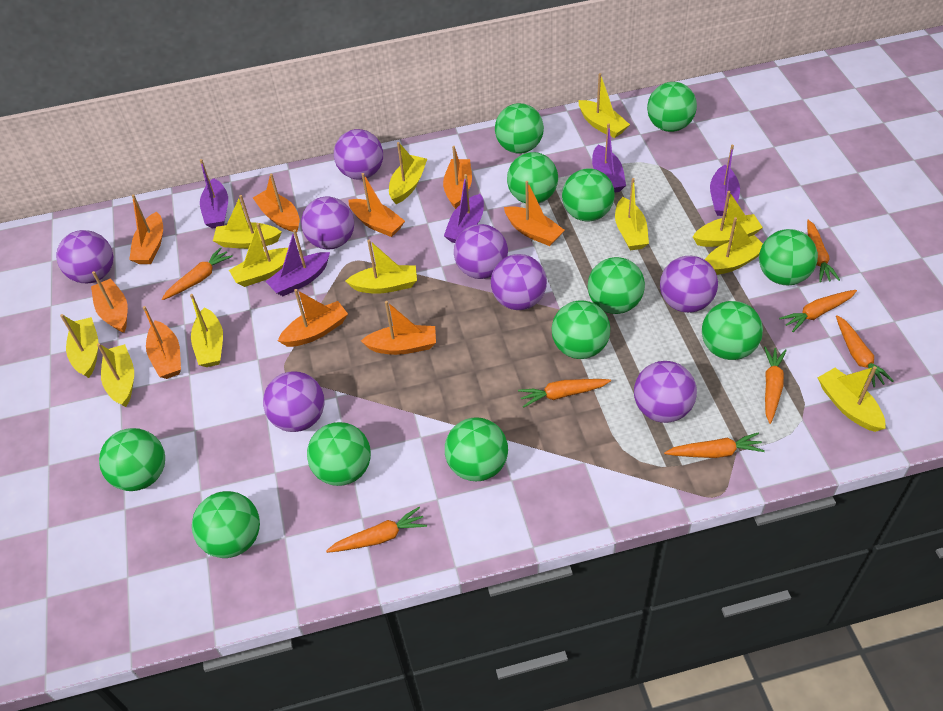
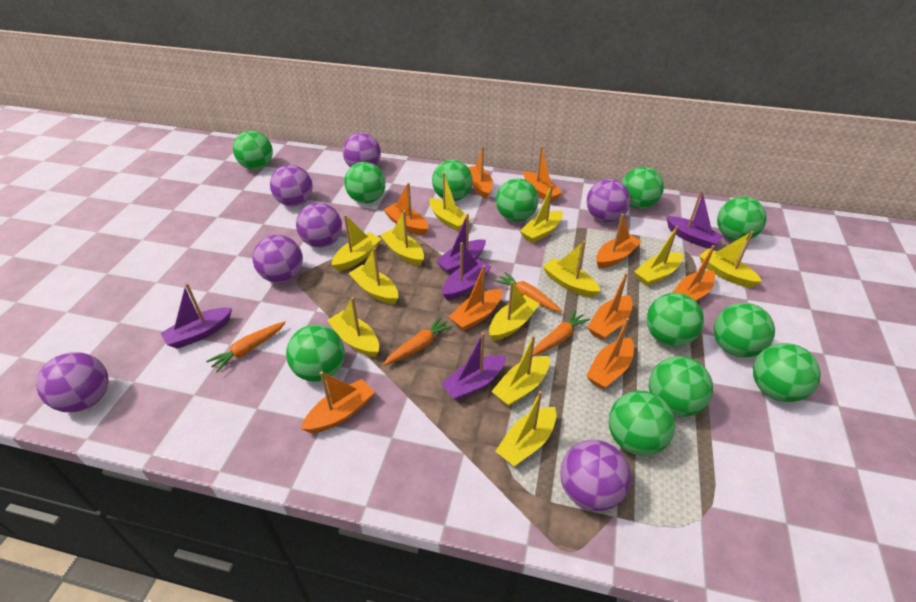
orange carrot: [162,247,233,300] [326,507,427,553] [518,379,611,408] [664,433,765,458] [764,347,787,424] [779,290,857,332] [807,220,840,282] [836,315,894,387] = 8 -> [206,321,286,372] [383,317,453,365] [495,272,562,312] [532,310,590,357] = 4
purple ball: [56,230,113,283] [263,371,325,432] [301,197,354,249] [334,129,383,180] [454,224,508,279] [491,254,547,310] [634,361,697,423] [660,256,718,313] = 8 -> [36,352,109,412] [253,235,303,283] [270,165,313,207] [296,202,342,248] [342,133,381,167] [560,440,631,511] [586,179,630,222] = 7

